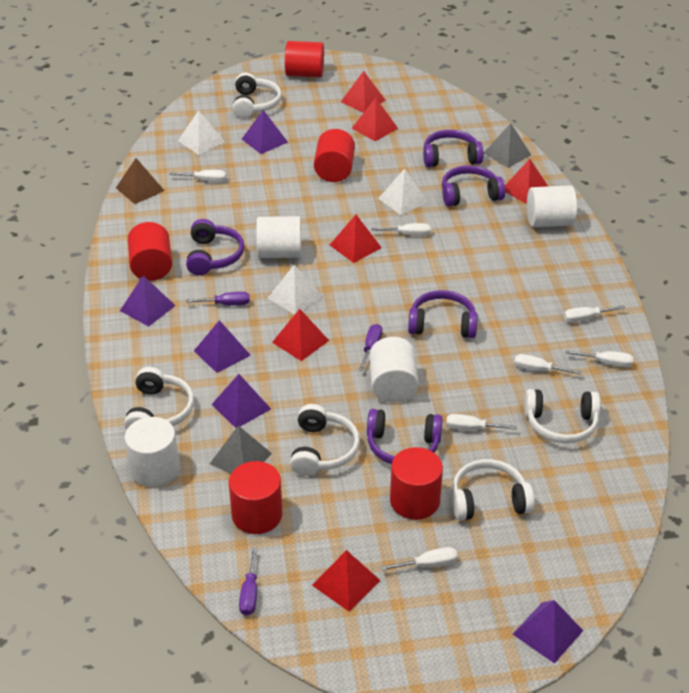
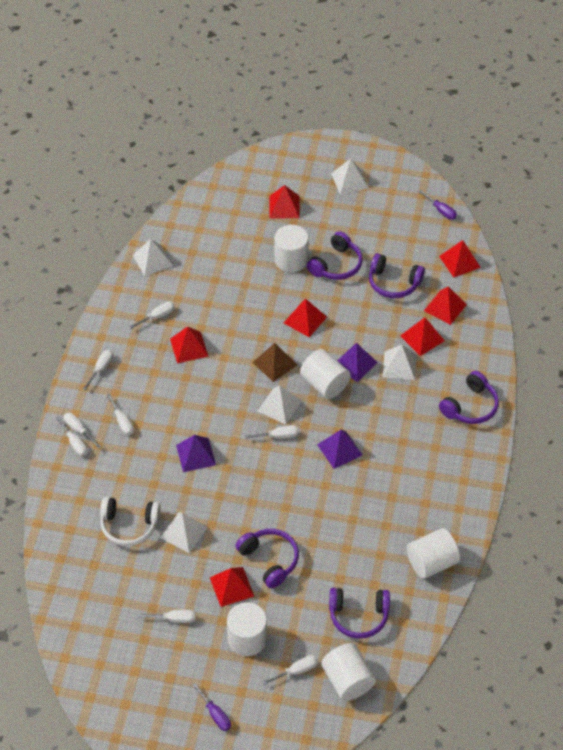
grey pyramid: [210,425,272,474] [484,123,531,168] = 2 -> none = 0
purple pyramid: [120,276,176,327] [194,320,250,373] [211,374,271,428] [242,110,288,154] [513,600,583,664] = 5 -> [176,435,216,472] [317,430,362,469] [337,343,378,382] = 3
purple screwdriver: [186,292,250,305] [239,548,257,616] [359,324,382,371] = 3 -> [193,683,231,731] [419,190,457,220] = 2
red cylinder: [128,222,172,281] [229,461,283,534] [285,41,324,78] [314,129,355,182] [390,447,443,520] = 5 -> none = 0
red pyramid: [272,309,329,361] [312,550,381,612] [330,215,382,263] [341,71,386,113] [352,97,398,141] [505,159,548,204] = 6 -> [170,326,209,364] [210,567,254,607] [269,185,300,218] [284,299,327,337] [400,317,445,356] [424,286,467,325] [439,240,481,277] = 7
white cylinder: [125,417,179,487] [256,216,301,258] [369,337,418,402] [527,185,577,227] = 4 -> [227,602,267,656] [275,225,309,273] [300,349,351,399] [321,643,376,701] [406,528,460,579] = 5
white headphones: [124,367,194,429] [233,73,282,118] [290,404,360,476] [452,459,535,520] [524,389,600,444] = 5 -> [100,497,161,546] = 1
white pyramid: [178,110,225,155] [268,265,323,315] [378,168,428,215] = 3 -> [133,239,173,276] [160,512,208,553] [258,386,302,424] [331,159,368,194] [383,345,417,380] = 5
white screwdriver: [170,170,226,182] [371,223,431,236] [381,547,458,571] [446,414,517,430] [514,354,582,375] [564,305,625,323] [566,350,633,367] = 7 -> [56,416,87,456] [64,413,101,449] [83,350,113,390] [107,394,133,435] [129,302,175,329] [137,610,195,623] [245,425,299,439] [263,655,318,685] = 8

